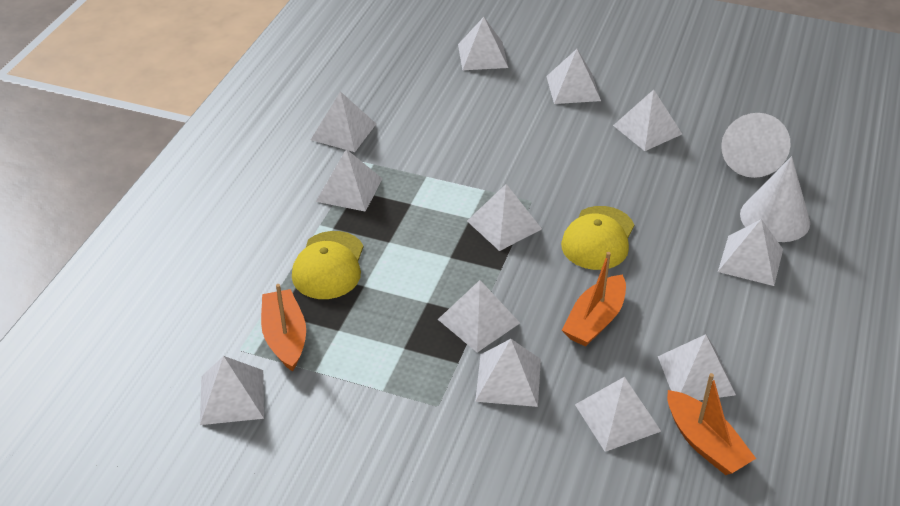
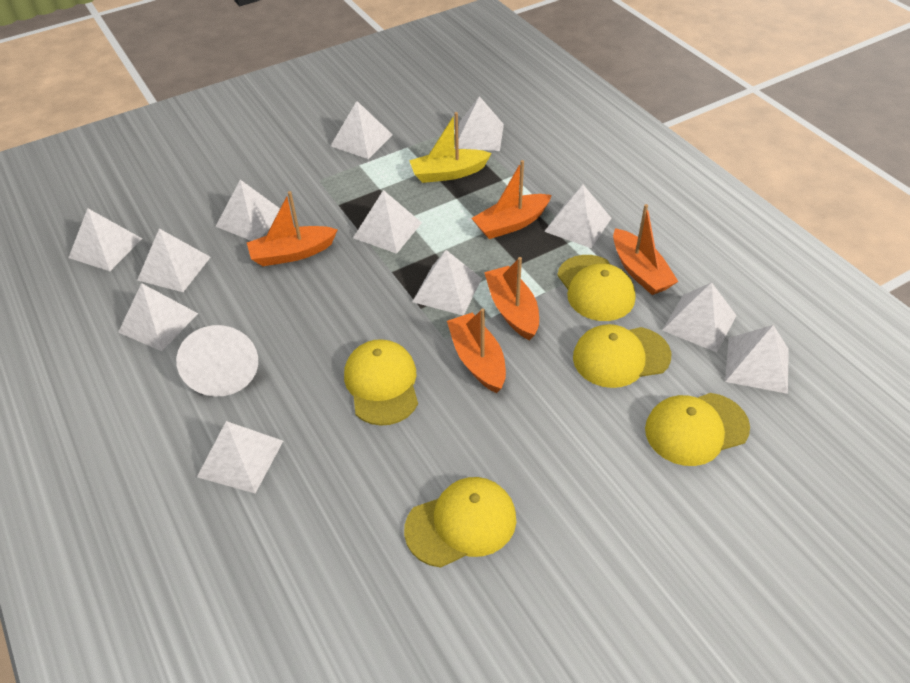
orange boat: [261,284,306,372] [562,252,626,347] [667,373,756,475] = 3 -> [247,191,338,266] [447,308,506,393] [471,160,552,239] [484,257,539,340] [613,204,679,295] = 5
white cone: [721,113,791,178] [740,156,810,242] = 2 -> [176,325,258,396] = 1
yellow boat: none = 0 -> [409,112,492,183] = 1
yellow cap: [292,231,363,299] [561,206,634,270] = 2 -> [344,339,418,426] [404,477,516,567] [557,255,635,321] [573,324,671,388] [645,393,750,466] = 5

